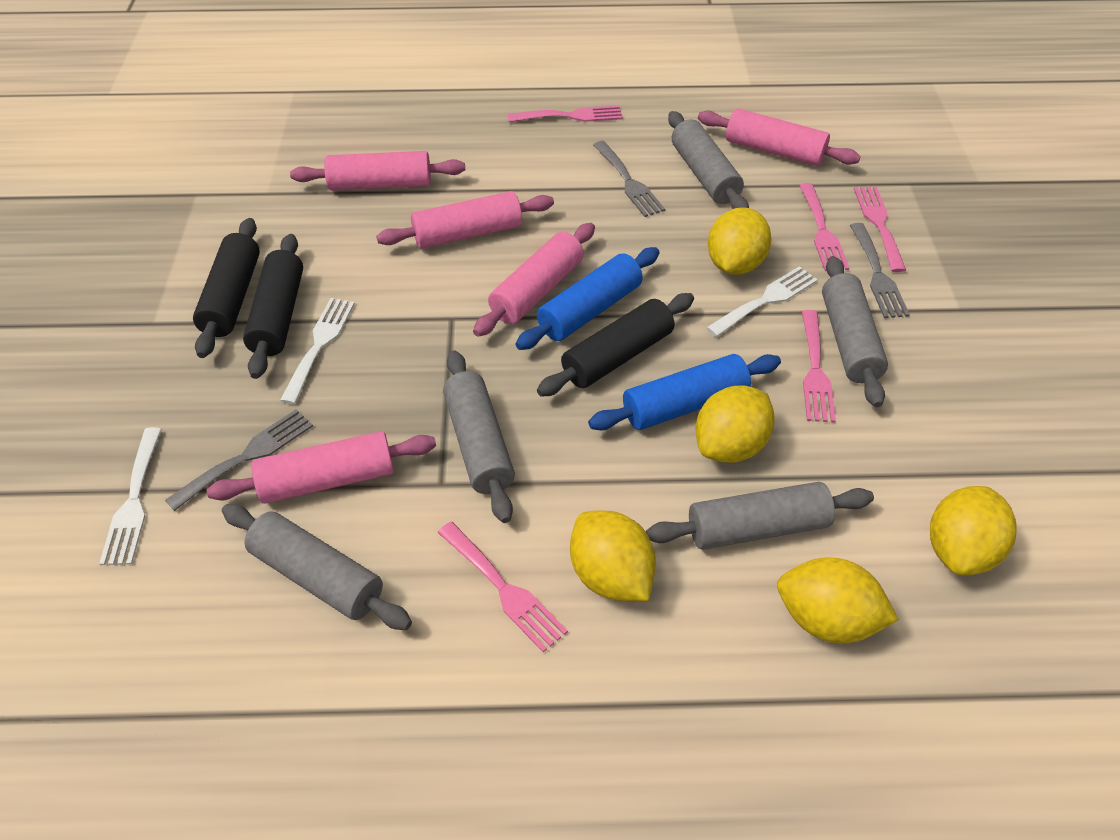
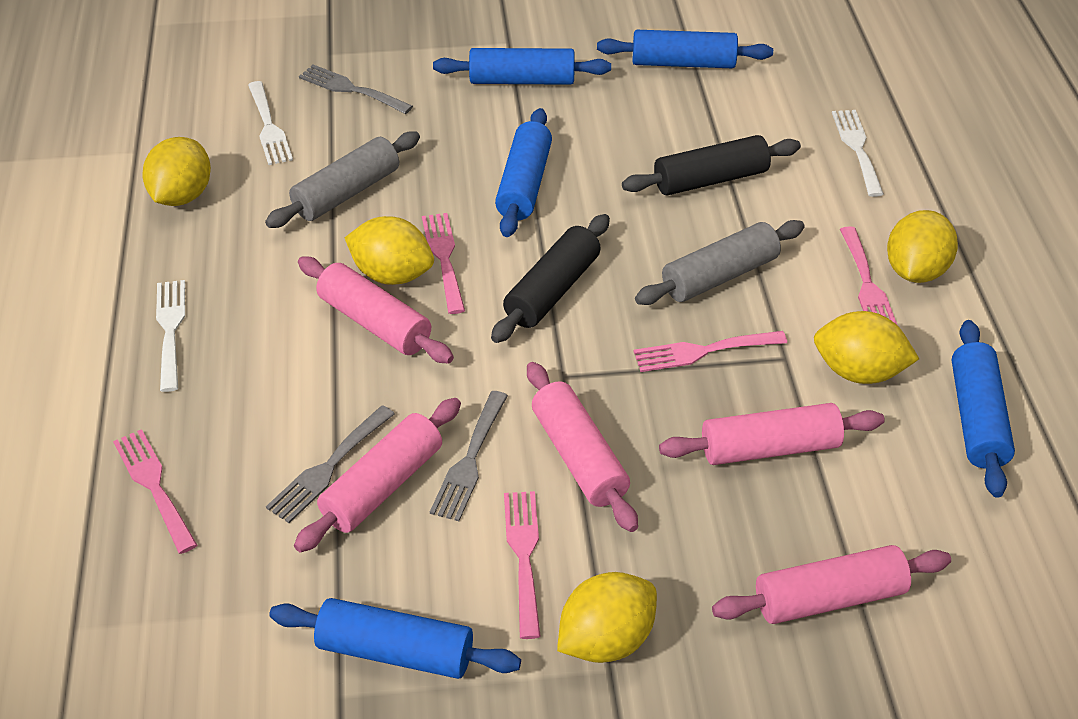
black rolling pin: [193,218,260,358] [243,234,303,379] [537,293,694,397] = 3 -> [491,214,610,343] [622,135,801,195] = 2
blue rolling pin: [516,247,659,350] [588,354,781,431] = 2 -> [269,598,521,679] [433,48,611,85] [495,108,552,237] [597,30,773,68] [952,320,1015,498] = 5
grey rolling pin: [222,504,412,630] [443,350,515,523] [646,482,874,550] [668,111,749,209] [822,256,888,407] = 5 -> [265,131,420,228] [635,220,805,305] = 2

